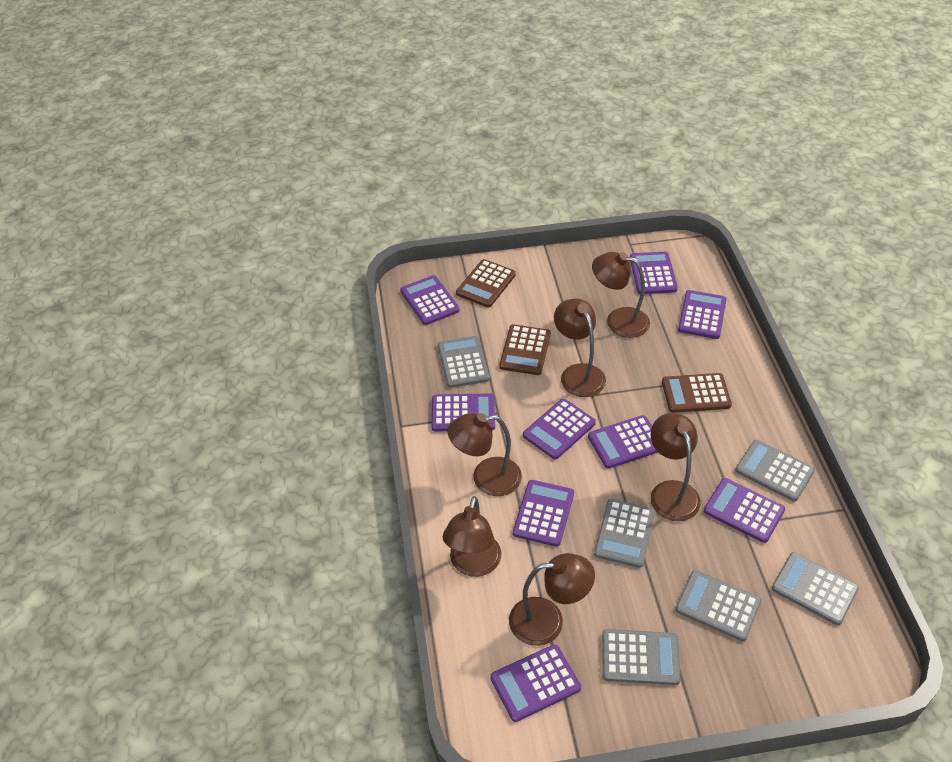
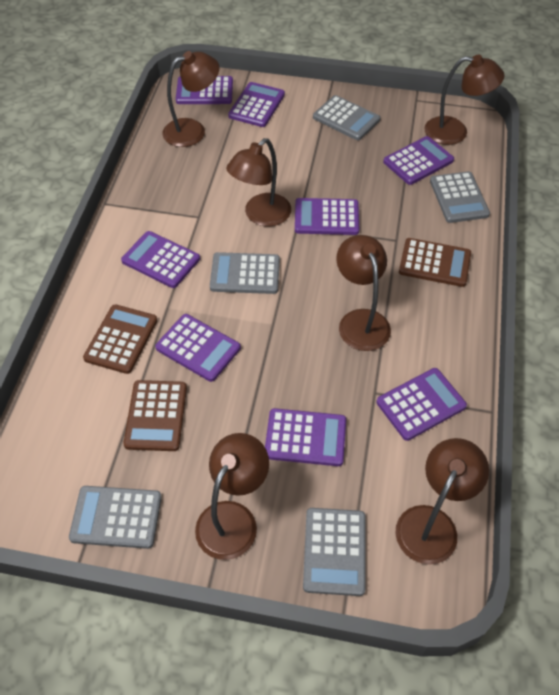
grey calculator: [438,336,490,388] [594,499,655,568] [602,629,681,685] [676,570,761,641] [735,440,815,501] [772,552,859,625] = 6 -> [69,486,162,549] [210,252,280,294] [303,508,366,596] [313,95,380,140] [430,171,490,223] = 5
purple calculator: [400,275,460,325] [431,393,495,431] [490,644,581,722] [513,480,574,547] [523,399,596,459] [588,415,658,469] [630,252,678,294] [678,290,727,339] [704,478,785,543] = 9 -> [121,231,200,288] [155,314,241,382] [176,76,233,104] [228,82,285,127] [265,408,346,466] [295,198,359,235] [376,368,467,441] [383,136,454,185] = 8

